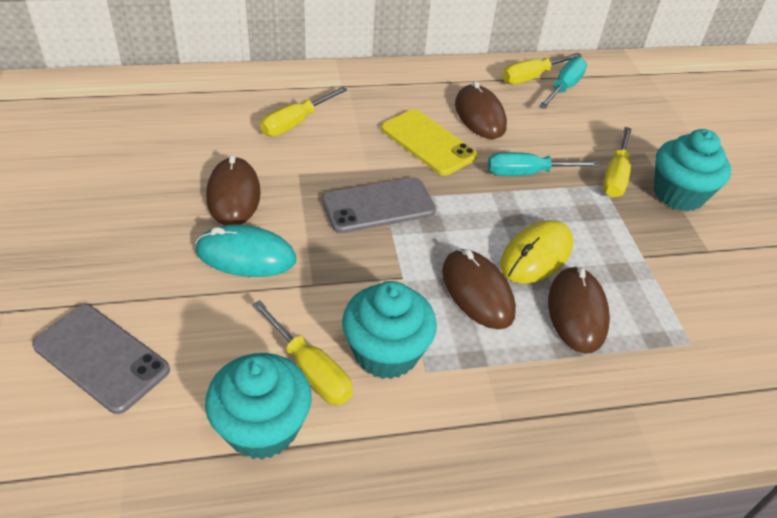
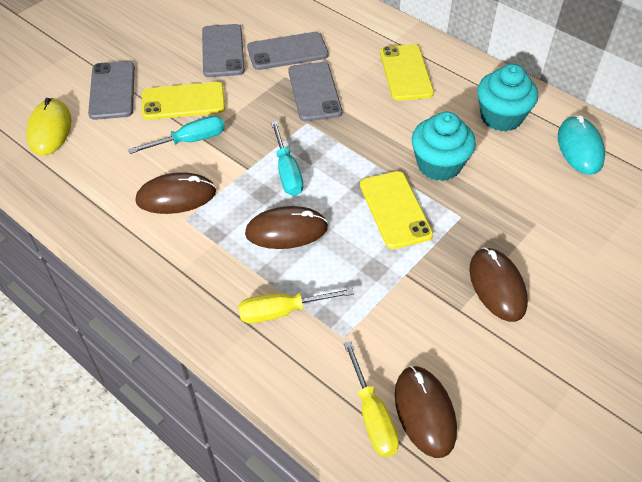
grey phone: [32,304,170,414] [322,177,436,233] = 2 -> [88,61,135,120] [202,24,245,77] [247,32,329,70] [288,62,342,121] = 4
turquoise cupcake: [205,353,312,459] [342,281,437,379] [654,129,731,211] = 3 -> [412,111,476,181] [477,64,538,132] = 2
yellow phone: [381,109,478,176] = 1 -> [142,82,225,120] [360,171,433,249] [380,44,434,101] = 3
yellow screwdriver: [252,300,353,405] [260,87,347,136] [502,53,582,84] [602,127,632,197] = 4 -> [238,288,354,323] [344,341,399,457] = 2

